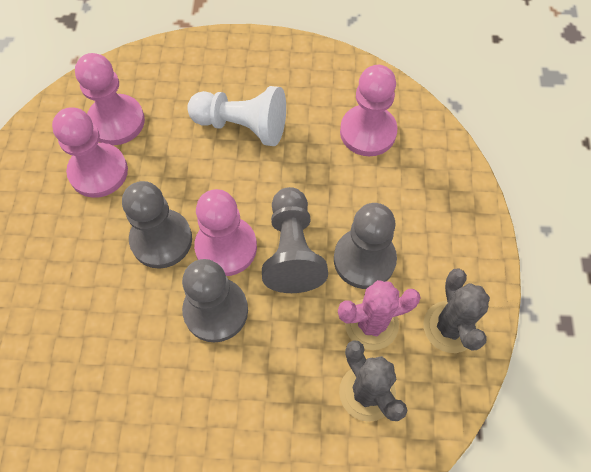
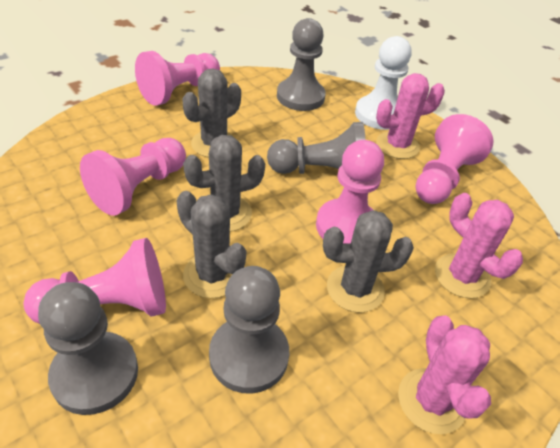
grey cactus: [339,340,408,422] [423,268,490,353] = 2 -> [176,191,246,298] [182,68,241,157] [183,135,265,232] [323,210,414,313] = 4
pink cactus: [338,280,421,350] = 1 -> [376,73,445,159] [398,316,491,434] [435,193,523,298] = 3
pink pawn: [52,108,128,198] [75,53,145,145] [194,189,257,276] [340,65,398,156] = 4 -> [24,238,166,324] [80,138,186,216] [135,51,220,106] [316,140,384,244] [415,114,494,204] = 5

